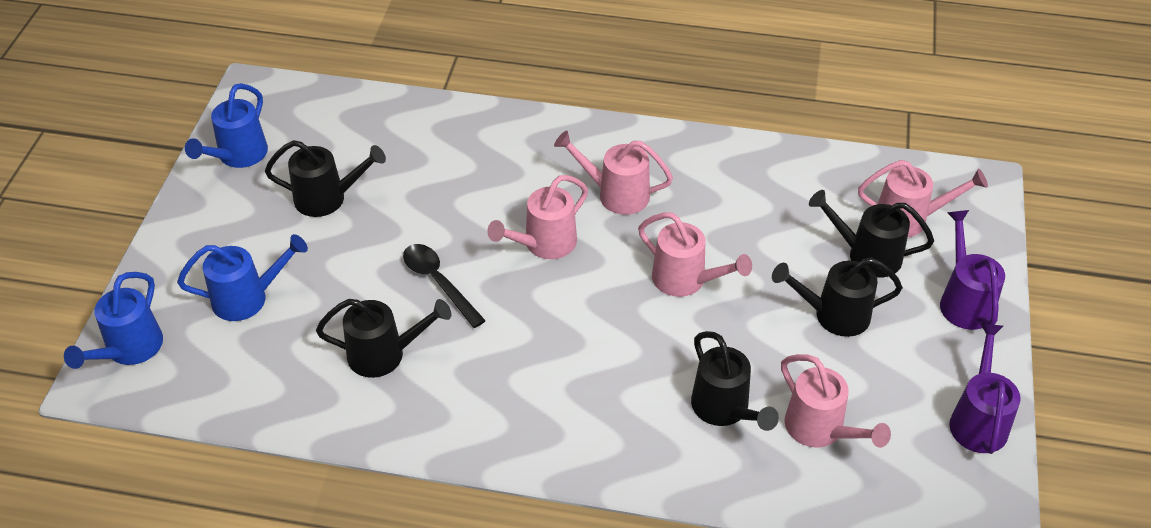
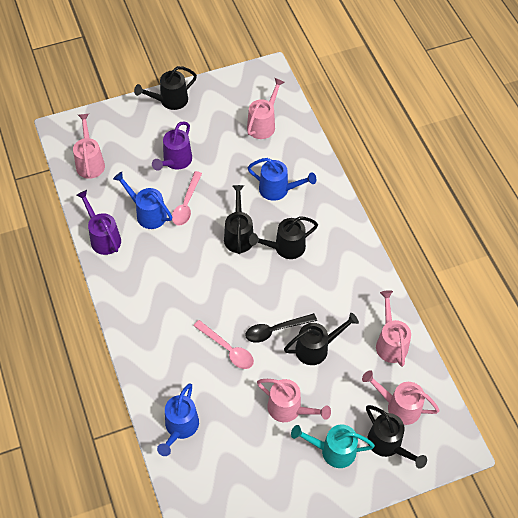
pink spoon: none = 0 -> [172,171,202,225] [193,320,254,369] = 2
turquoise watering can: none = 0 -> [291,425,375,468] = 1

